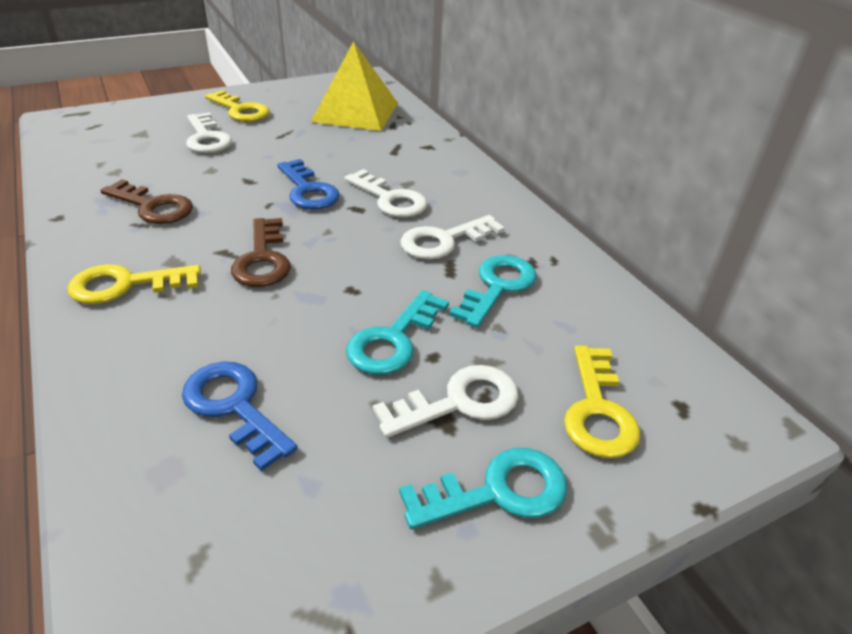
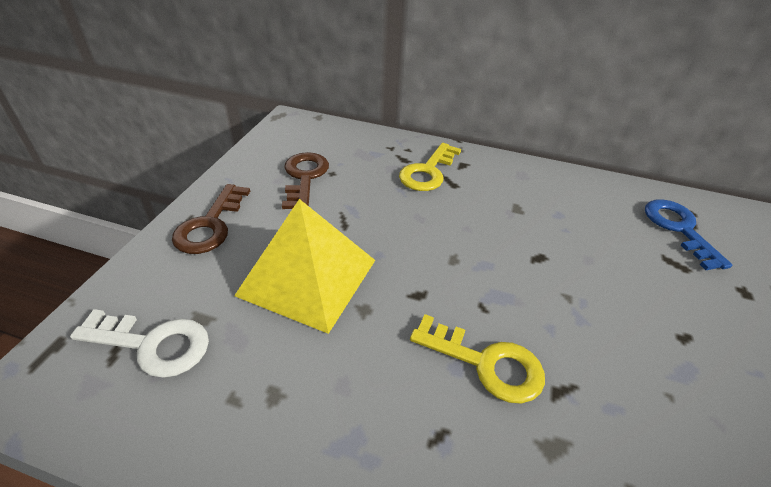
blue key: [182,361,298,471] [277,159,340,209] = 2 -> [645,199,732,270] = 1
turquoise key: [346,290,449,375] [399,448,567,529] [449,255,536,328] = 3 -> none = 0
white key: [186,112,232,153] [344,169,428,217] [373,365,519,438] [400,215,505,259] = 4 -> [70,309,209,378] = 1
yellow key: [67,264,201,304] [205,90,270,122] [564,345,641,458] = 3 -> [399,143,461,191] [410,314,545,404] = 2

